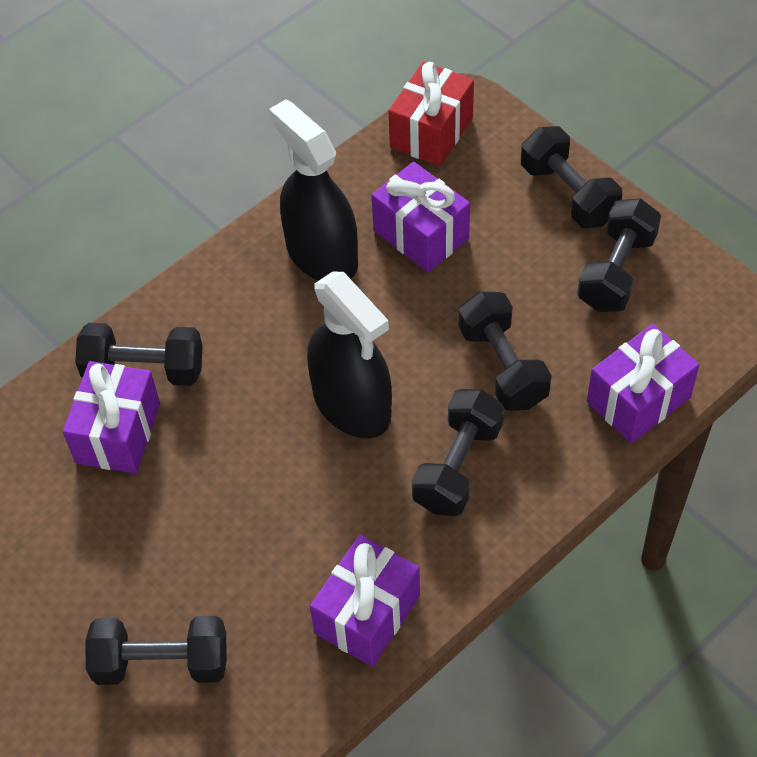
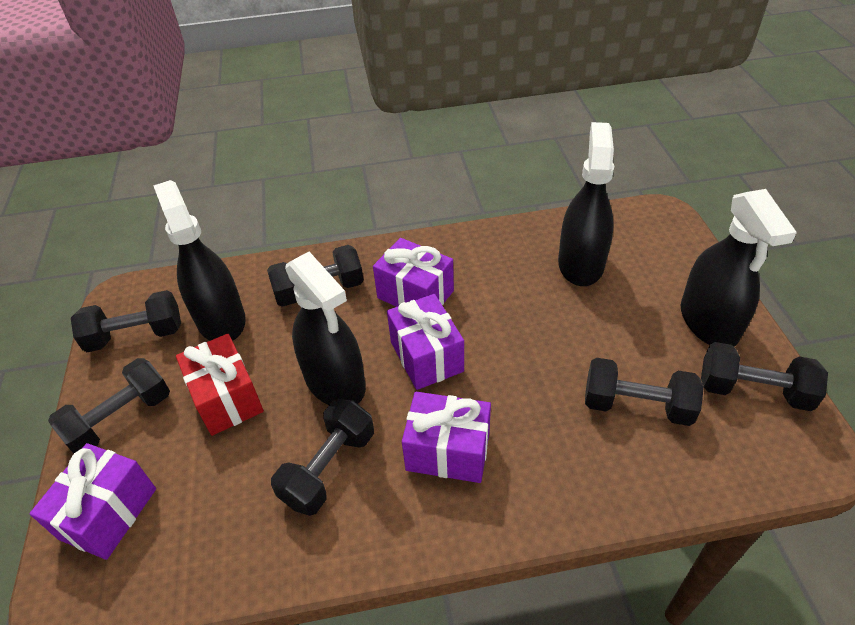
black spray bottle: [269,99,358,281] [307,272,392,439] = 2 -> [153,180,246,341] [285,252,366,405] [558,122,614,286] [681,189,797,347] = 4

